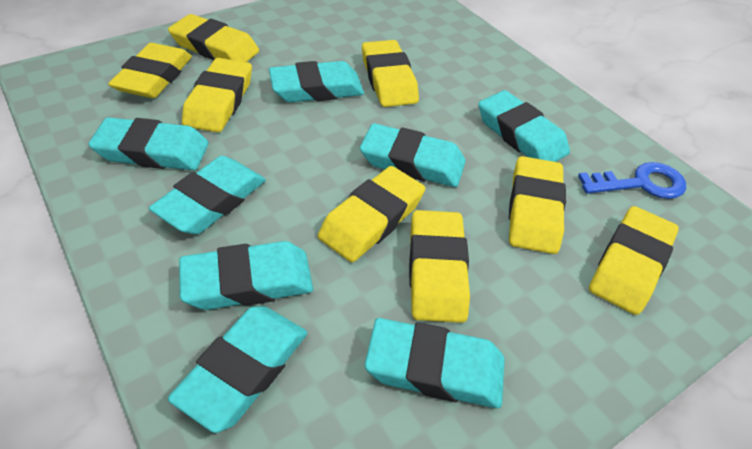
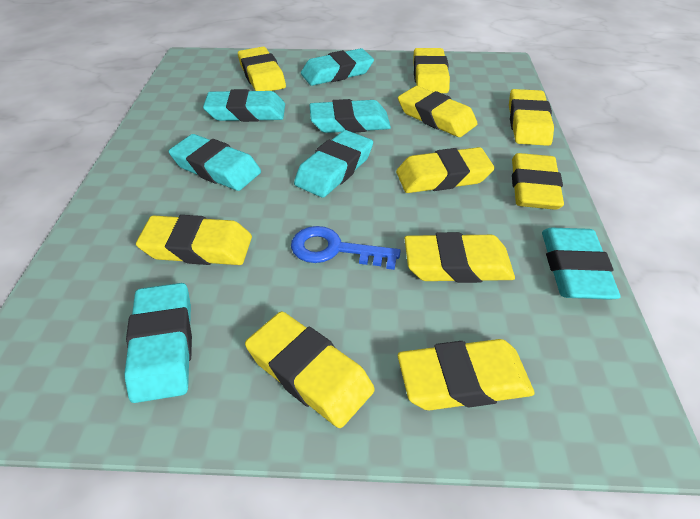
turquoise eraser: [88,117,209,170] [149,156,266,234] [168,306,307,433] [179,241,313,310] [269,61,364,102] [360,123,466,187] [365,318,505,408] [478,90,570,162] = 8 -> [124,283,192,403] [169,134,261,191] [203,89,285,122] [294,130,373,198] [301,48,374,86] [309,99,391,133] [542,228,621,300] = 7
yellow eraser: [108,43,192,98] [168,14,259,62] [182,58,252,132] [318,166,425,262] [362,40,419,107] [409,210,470,323] [509,156,566,254] [589,206,679,315] = 8 -> [136,215,252,265] [238,47,286,91] [245,311,375,428] [396,147,495,193] [398,86,478,137] [398,339,535,410] [404,232,515,283] [413,48,450,93] [509,89,554,146] [512,153,564,210] = 10

